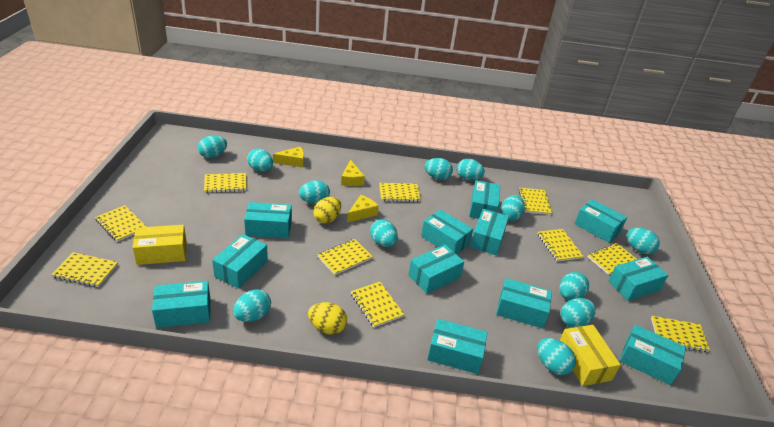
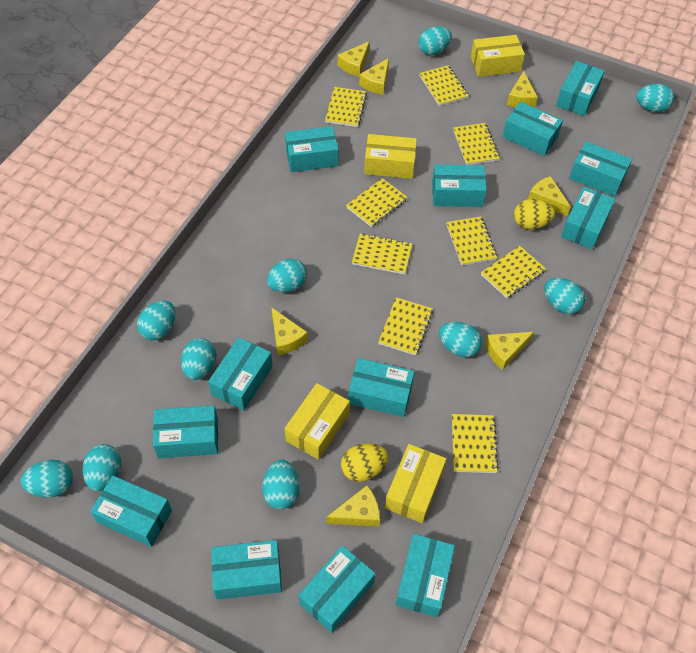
turquoise box: [152,281,210,328] [212,234,268,289] [244,202,292,238] [408,245,464,294] [421,209,473,254] [427,319,488,374] [469,180,500,219] [470,209,509,256] [496,278,552,328] [574,199,627,243] [608,257,668,301] [620,324,686,385] = 12 -> [90,475,172,547] [153,405,218,458] [208,337,273,411] [211,540,282,600] [285,126,339,172] [299,545,376,633] [348,358,415,417] [395,534,455,617] [432,165,487,207] [502,102,563,156] [556,61,605,116] [561,187,615,250] [569,141,632,196] = 13
turquoise egg: [198,136,227,158] [233,289,271,322] [247,149,273,172] [299,180,330,204] [370,219,398,247] [425,158,453,180] [457,159,485,180] [500,195,525,221] [537,338,576,375] [559,272,589,300] [561,298,596,328] [627,228,660,254] = 12 -> [21,460,73,498] [82,444,121,491] [137,300,175,340] [181,338,217,380] [262,460,299,509] [267,258,307,292] [419,26,452,55] [439,322,482,357] [544,278,585,314] [636,84,674,112] = 10
yellow box: [132,225,187,265] [560,325,621,386] = 2 -> [285,383,350,460] [364,134,417,179] [385,444,447,523] [471,35,525,77] = 4
yellow cheese: [273,146,304,168] [341,160,365,186] [347,195,379,223] = 3 -> [271,307,308,355] [326,485,380,527] [338,41,370,76] [359,58,389,95] [485,332,534,370] [507,71,538,107] [528,176,571,216] = 7
yellow notebook: [51,252,118,287] [95,205,147,242] [204,173,247,193] [318,239,373,275] [351,282,404,328] [379,183,421,202] [519,187,552,215] [537,229,584,262] [587,243,637,275] [651,316,710,352] = 10 -> [325,87,367,127] [346,178,408,227] [352,233,412,275] [378,298,433,355] [419,65,469,106] [446,216,497,266] [452,414,498,473] [453,123,500,165] [481,246,546,298] = 9

